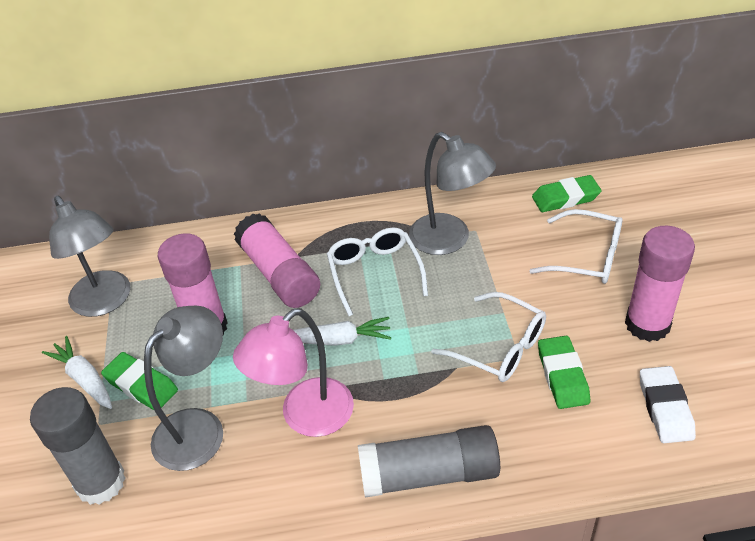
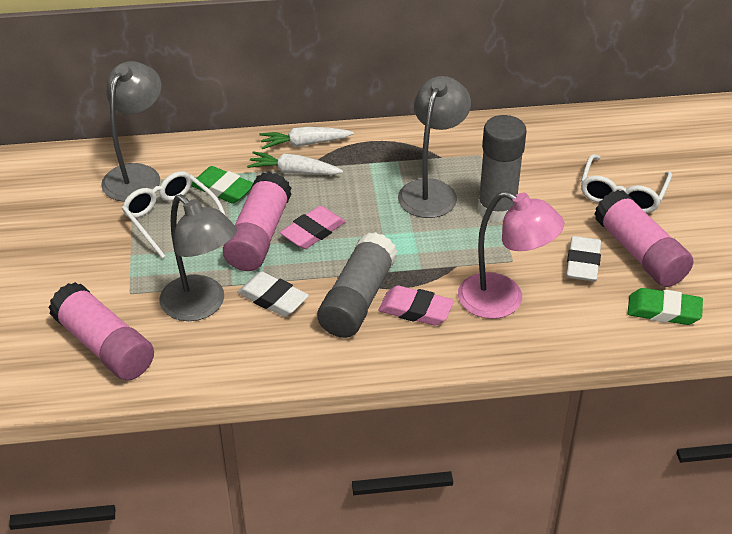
green eraser: [101,352,178,410] [532,175,602,212] [538,336,590,409] = 3 -> [191,166,253,204] [627,288,703,325] = 2
pink eraser: none = 0 -> [280,206,345,249] [378,286,454,326] = 2
white eraser: [640,366,696,443] = 1 -> [237,272,309,317] [566,236,601,281] = 2
white glasses: [327,227,428,316] [431,292,546,382] [529,209,623,284] = 3 -> [122,171,226,259] [581,154,672,213] = 2

